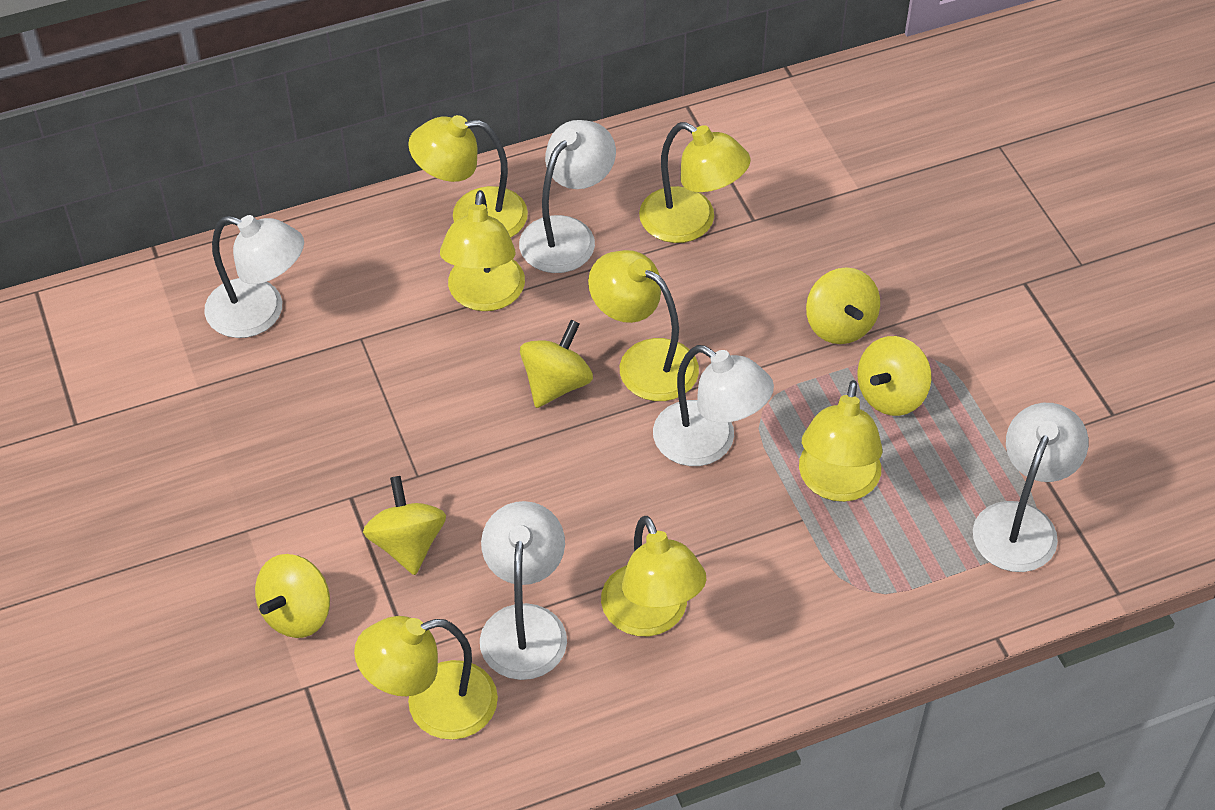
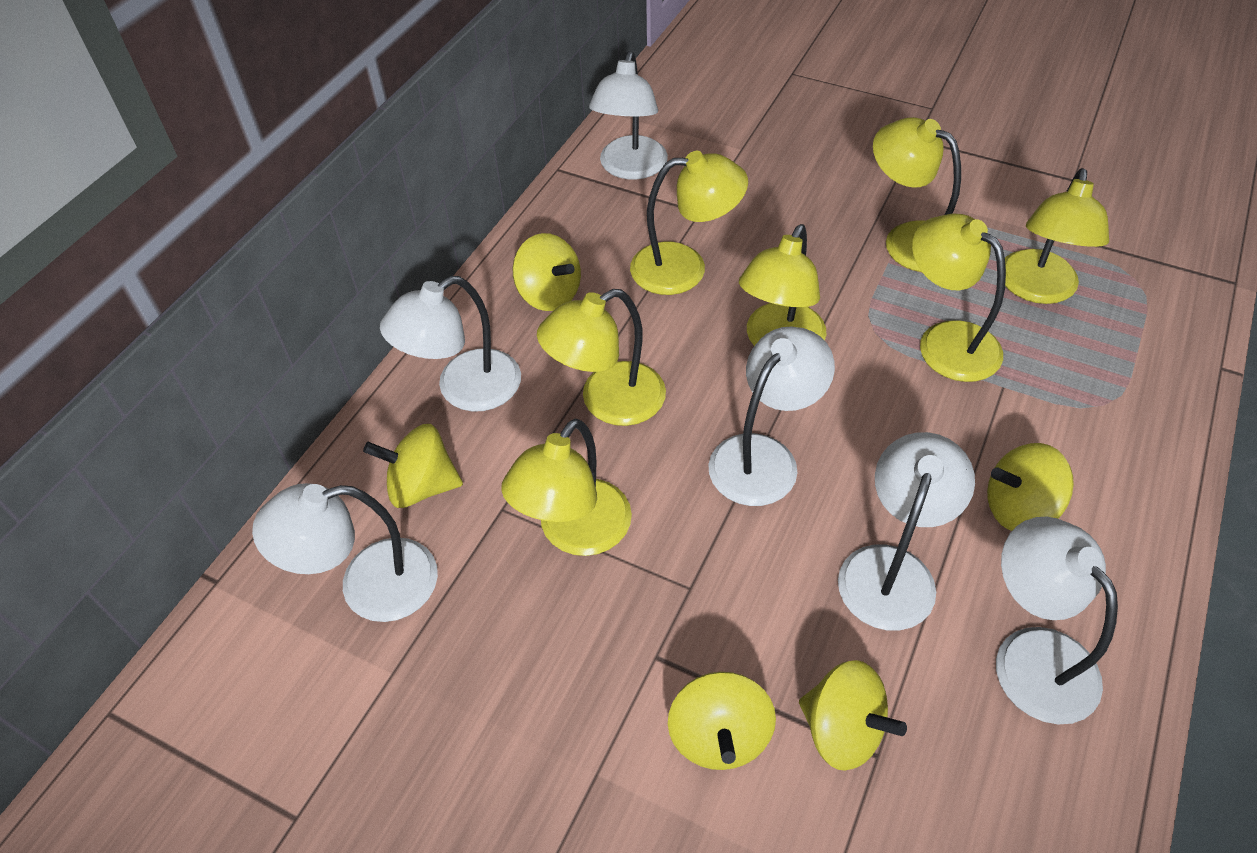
white lamp: [204,215,304,338] [480,501,567,680] [519,120,616,273] [653,345,774,466] [973,403,1089,572] = 5 -> [252,483,438,622] [380,276,521,412] [589,51,668,180] [708,327,835,506] [838,432,975,631] [996,516,1118,724] = 6

